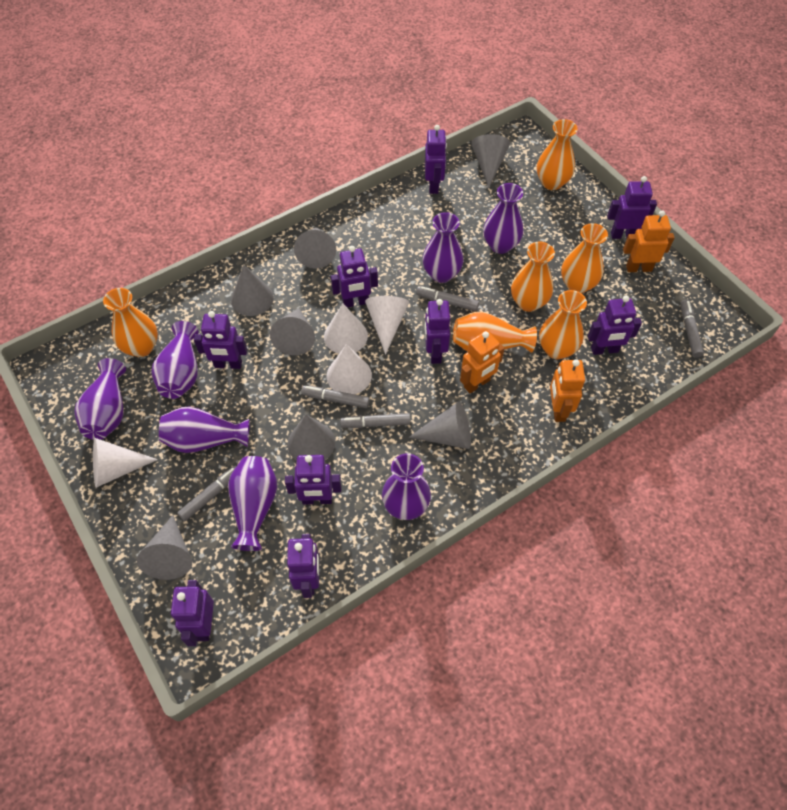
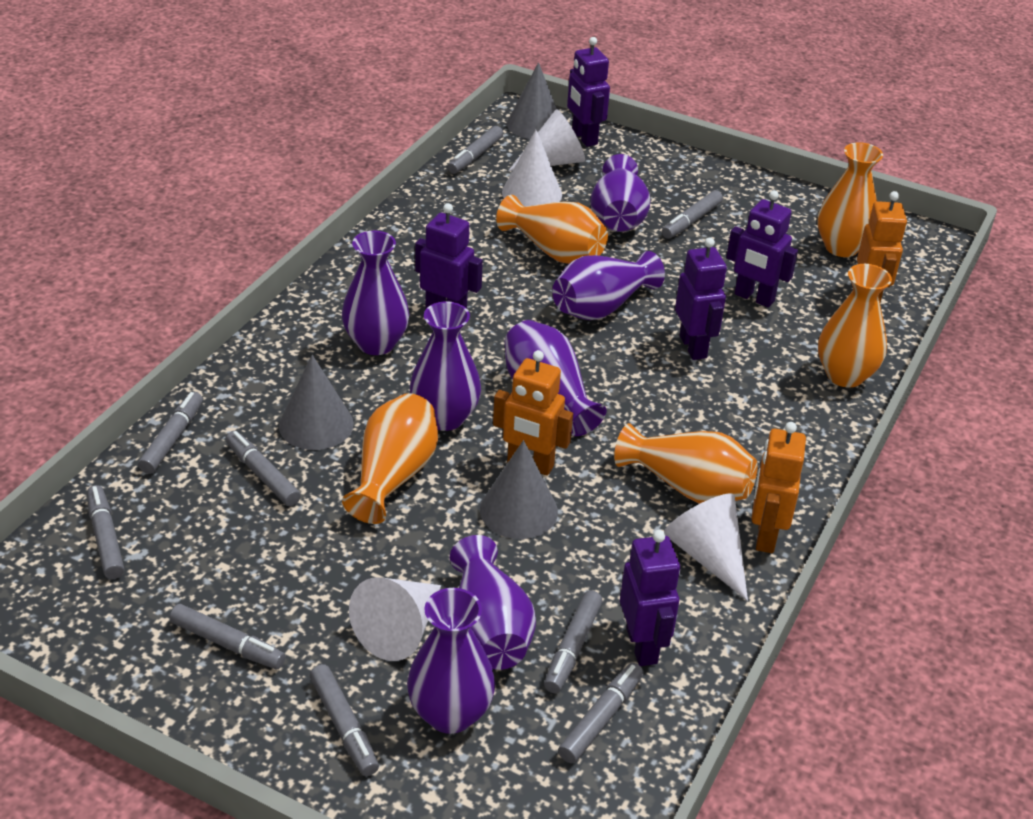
grey cone: [137,515,192,580] [231,265,274,316] [270,308,315,355] [288,415,335,460] [294,227,336,269] [409,402,471,449] [471,134,510,188] = 7 -> [279,355,354,450] [480,440,558,539] [507,62,557,139] = 3
grey marker: [177,466,236,521] [301,385,370,408] [340,413,411,428] [416,286,479,311] [681,300,704,358] = 5 -> [87,485,124,579] [138,392,203,474] [170,604,285,669] [226,431,301,506] [310,664,379,776] [447,126,503,174] [544,590,603,693] [558,663,644,763] [662,190,723,239] = 9
orange vase: [103,288,158,357] [453,312,537,353] [511,242,555,312] [537,119,578,190] [539,290,587,359] [561,223,608,293] = 6 -> [342,393,438,524] [496,195,608,264] [614,423,758,504] [818,142,883,257] [818,264,892,388] = 5
purple robot: [171,580,214,646] [194,311,247,369] [285,455,341,505] [287,534,319,598] [331,246,378,308] [425,125,447,194] [425,299,450,364] [588,296,642,355] [607,176,657,239] = 9 -> [415,203,483,310] [567,37,610,147] [620,530,680,666] [675,237,727,360] [726,190,798,308] = 5

